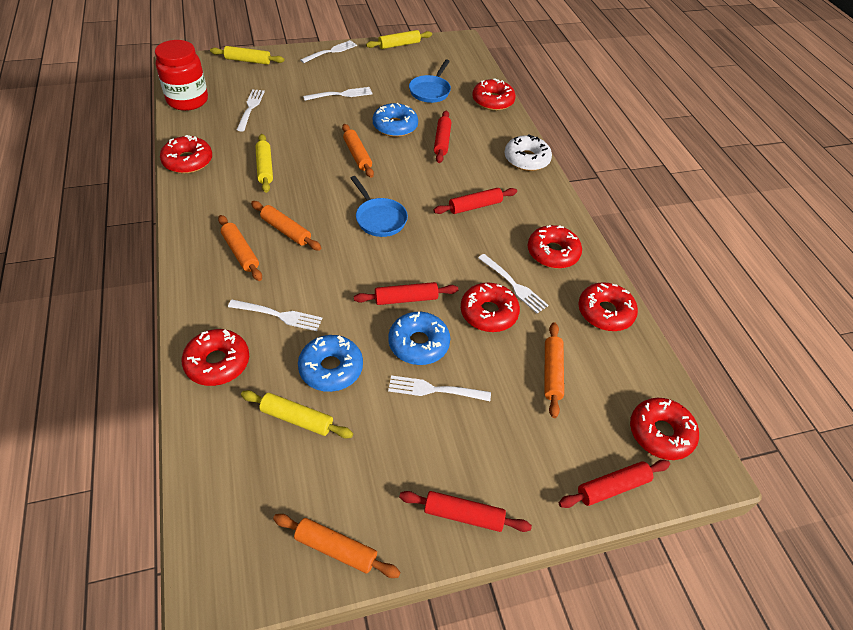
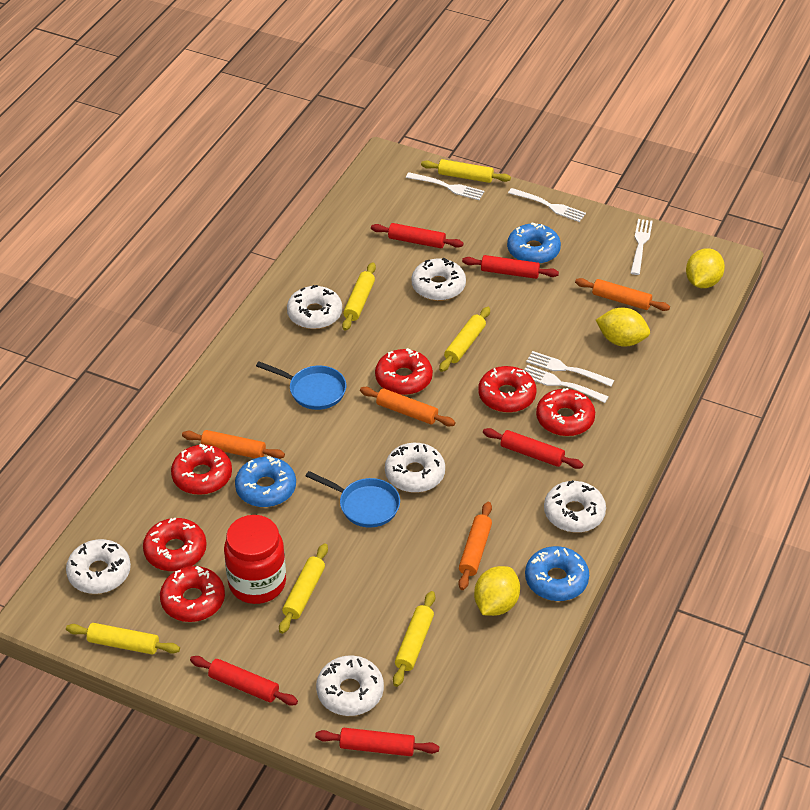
orange rolling pin: [218,215,262,281] [251,201,321,251] [273,514,400,578] [342,124,374,178] [544,322,564,418] = 5 -> [182,430,285,459] [360,387,456,426] [458,502,492,590] [575,278,670,311] = 4
red donut: [160,135,212,174] [182,329,249,386] [461,283,520,332] [472,78,516,111] [528,225,582,269] [578,282,638,331] [630,398,699,460] = 7 -> [143,518,207,571] [160,566,225,622] [171,444,232,495] [375,348,433,395] [478,366,536,413] [536,388,595,436] = 6
white donut: [504,134,552,171] = 1 -> [66,539,131,594] [287,285,342,329] [316,655,384,716] [385,443,445,493] [411,258,466,301] [544,480,606,533] = 6
white fork: [228,299,323,331] [237,89,265,131] [300,40,357,63] [303,87,372,101] [388,375,491,401] [478,254,549,314] = 6 -> [406,172,485,200] [508,188,586,222] [524,365,609,403] [526,351,614,387] [631,219,653,275] = 5
yellow lemon: none = 0 -> [474,566,520,616] [596,308,650,347] [686,248,725,288] = 3
yellow rolling pin: [210,46,284,65] [241,390,353,439] [255,134,273,193] [366,30,432,49] = 4 -> [66,623,180,654] [279,543,328,634] [342,262,376,331] [393,591,435,687] [421,159,511,183] [439,307,490,372] = 6

